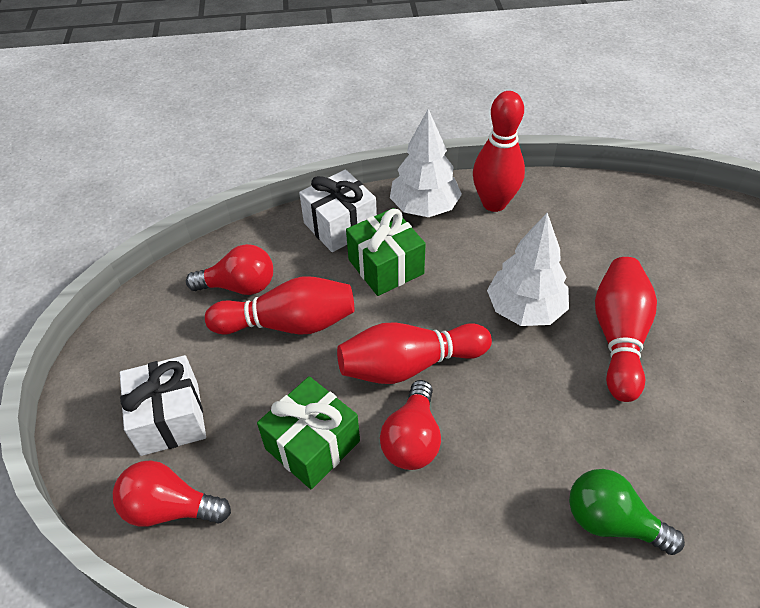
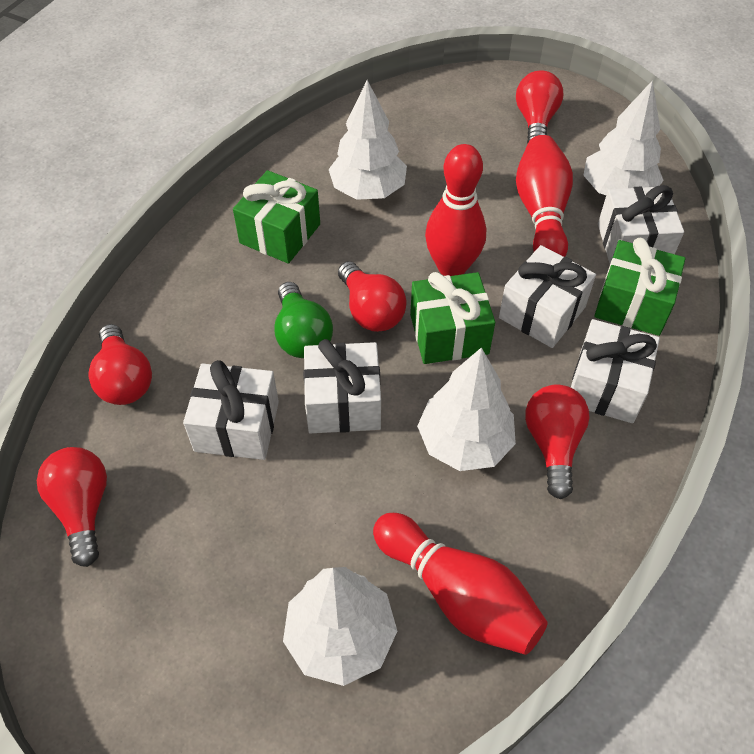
green gift: [257,376,360,489] [346,208,426,296] = 2 -> [233,170,320,264] [410,272,495,364] [594,238,685,336] = 3
red bowling pin: [205,276,354,335] [337,322,492,384] [473,91,525,212] [595,257,657,402] = 4 -> [373,513,548,655] [425,144,486,276] [516,135,573,257] = 3
red light bulb: [113,460,231,527] [186,244,273,295] [380,380,441,470] = 3 -> [37,447,107,567] [88,324,152,405] [338,261,406,332] [516,71,563,144] [525,384,590,499] = 5
white gift: [120,355,206,456] [299,169,377,252] = 2 -> [183,360,279,460] [303,339,381,433] [499,245,596,348] [571,319,660,423] [598,185,684,263] = 5
white tree: [390,109,462,217] [487,213,569,326] = 2 -> [283,567,397,686] [329,80,407,200] [417,347,516,471] [583,80,664,195] = 4

